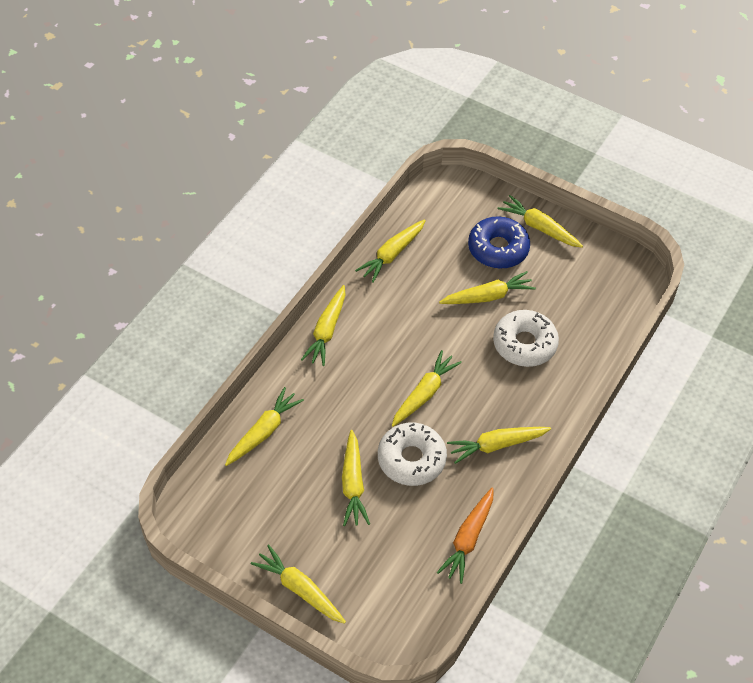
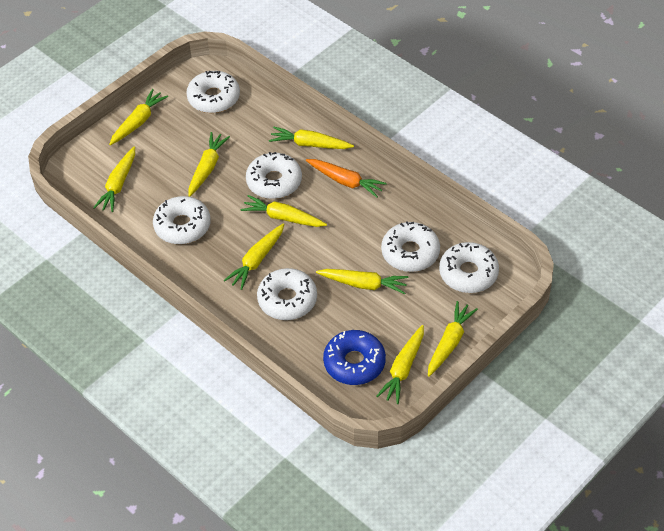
white donut: [378,423,447,486] [493,310,559,367] = 2 -> [153,196,211,244] [186,71,240,113] [246,152,302,199] [257,268,317,320] [381,221,440,272] [439,242,499,293] = 6

